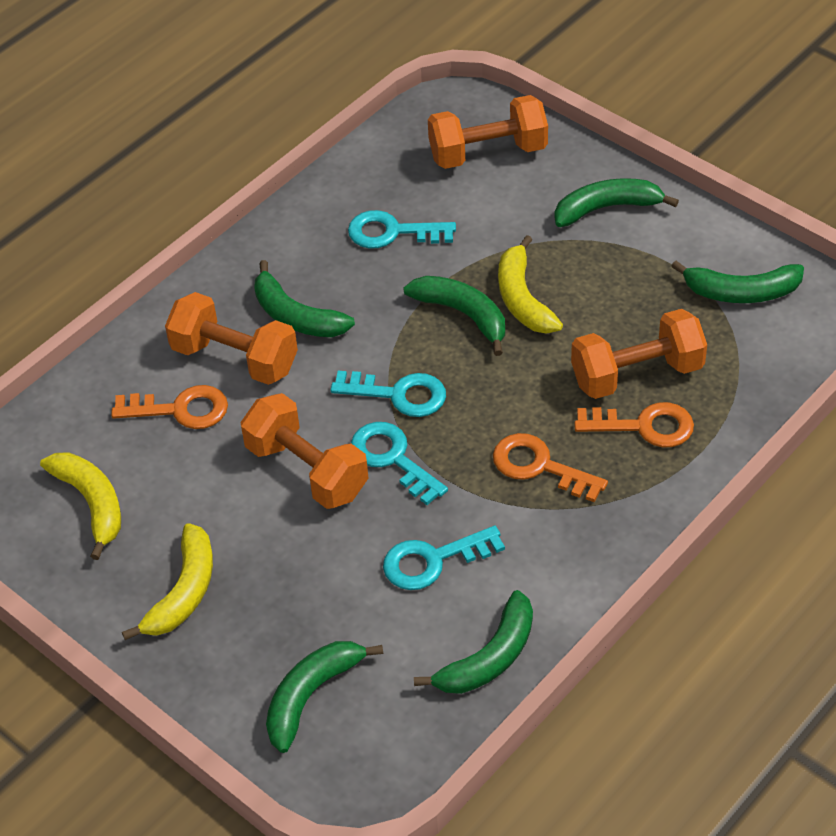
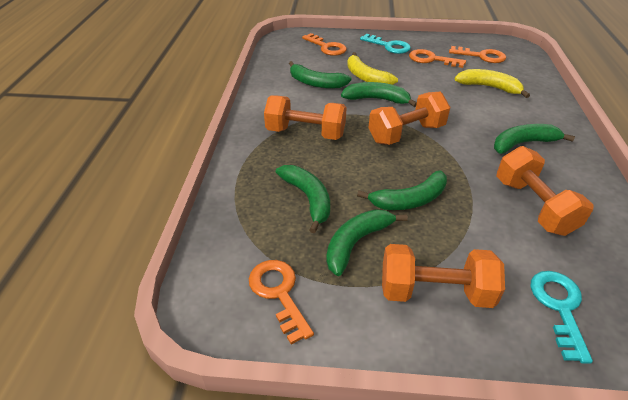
orange key: [111,385,228,429] [493,433,608,502] [574,402,694,447] = 3 -> [249,260,314,345] [302,33,347,56] [409,49,466,68] [449,46,506,63] = 4
turquoise key: [331,371,446,417] [348,210,456,248] [351,422,448,505] [383,526,505,590] = 4 -> [360,34,411,54] [531,271,593,364] = 2
yellow banana: [40,452,121,560] [122,523,213,640] [498,235,563,334] = 3 -> [347,52,398,85] [455,69,530,98] = 2

